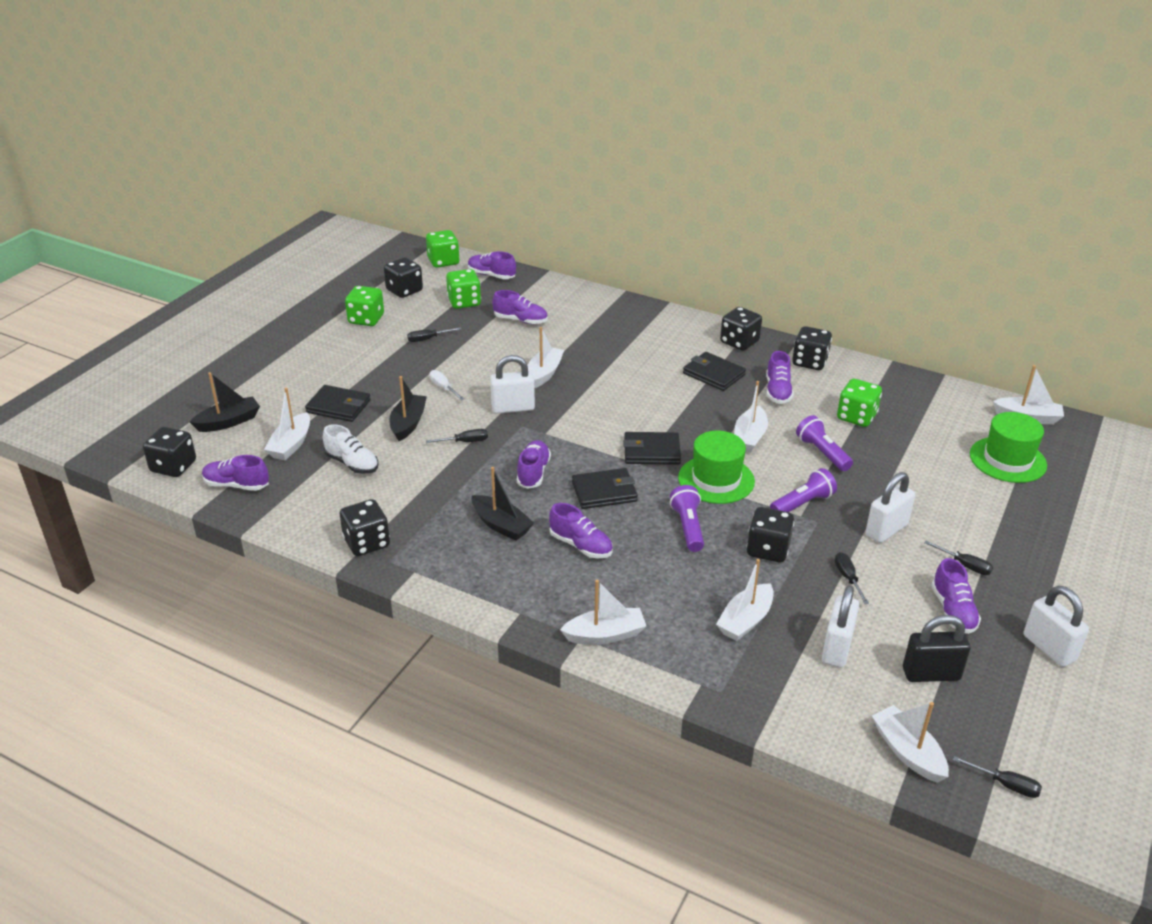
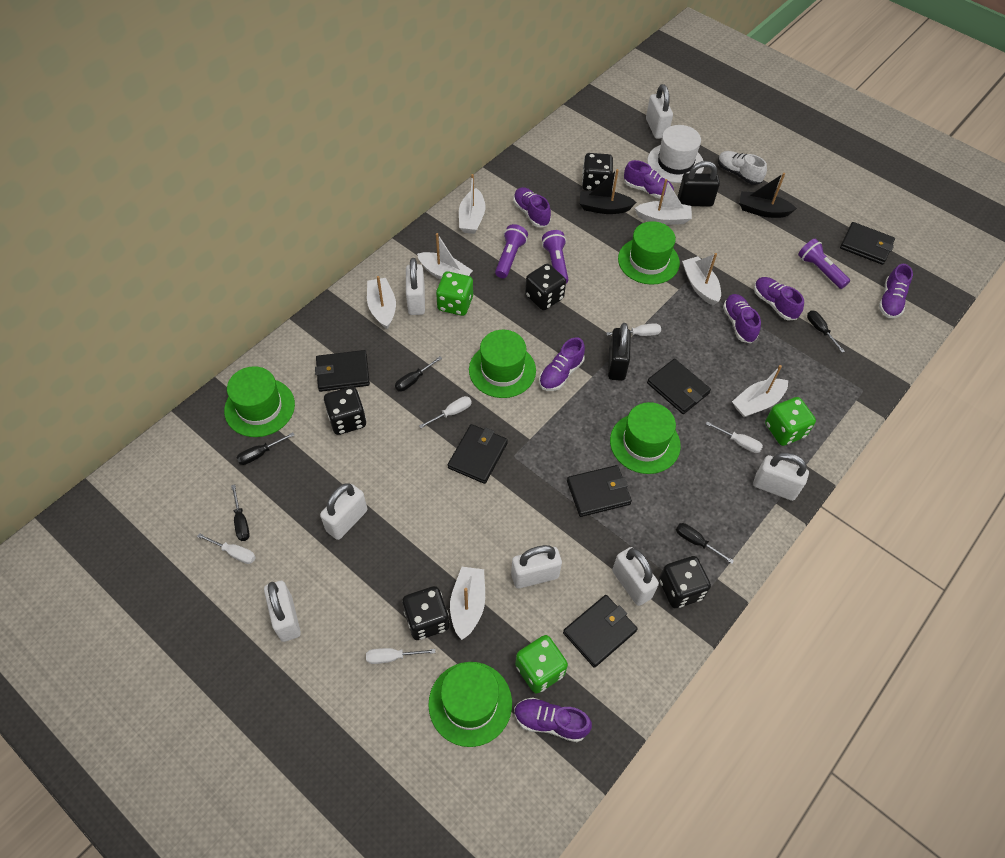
black boat: [190,372,260,432] [389,376,427,441] [472,467,534,541] = 3 -> [580,169,636,214] [739,173,797,218] = 2
black dice: [143,427,196,477] [340,499,390,556] [384,257,423,298] [720,307,762,351] [746,507,794,562] [792,326,832,370] = 6 -> [324,387,366,435] [402,586,449,640] [525,264,566,310] [582,153,613,191] [659,556,711,608] = 5
black padlock: [903,615,970,682] = 1 -> [608,323,631,381] [678,161,720,207] = 2
black wallet: [305,385,371,422] [572,468,638,509] [623,432,681,465] [683,352,746,391] = 4 -> [315,350,370,392] [448,424,508,484] [563,595,638,668] [567,465,632,517] [647,359,711,414] [840,222,895,265] = 6
green dice: [345,286,384,326] [426,230,460,268] [446,269,481,309] [837,379,882,427] = 4 -> [436,271,473,316] [515,635,568,693] [765,397,816,446] = 3
green hat: [678,431,755,504] [970,412,1047,483] = 2 -> [224,366,295,437] [428,662,512,747] [469,330,536,398] [610,402,681,474] [618,221,680,285] = 5
white hat: none = 0 -> [647,125,704,183] = 1
white padlock: [490,355,535,414] [822,585,859,668] [866,472,915,543] [1024,586,1089,667] = 4 -> [264,581,301,642] [320,483,367,540] [406,258,425,315] [511,545,562,589] [612,547,659,606] [646,84,673,139] [753,453,809,501] = 7
white screwdriver: [430,370,464,400] = 1 -> [197,533,256,564] [366,648,435,664] [419,396,472,428] [606,323,661,336] [706,422,763,453] = 5

